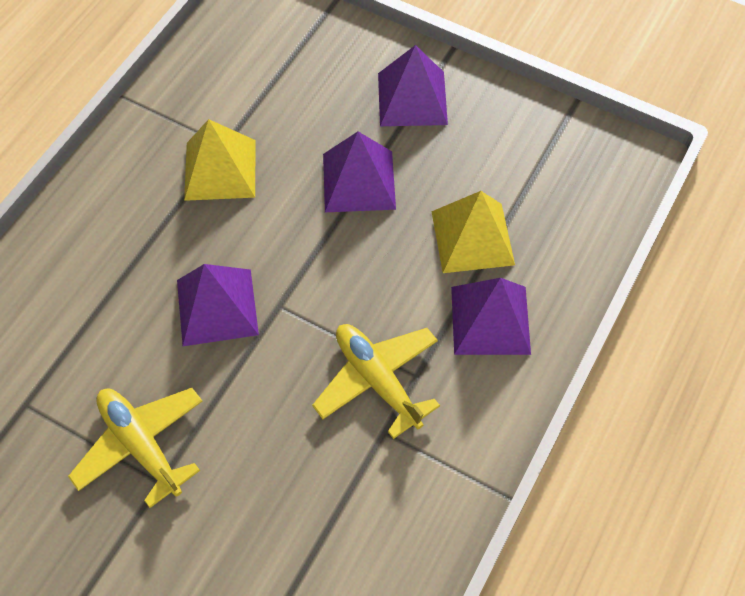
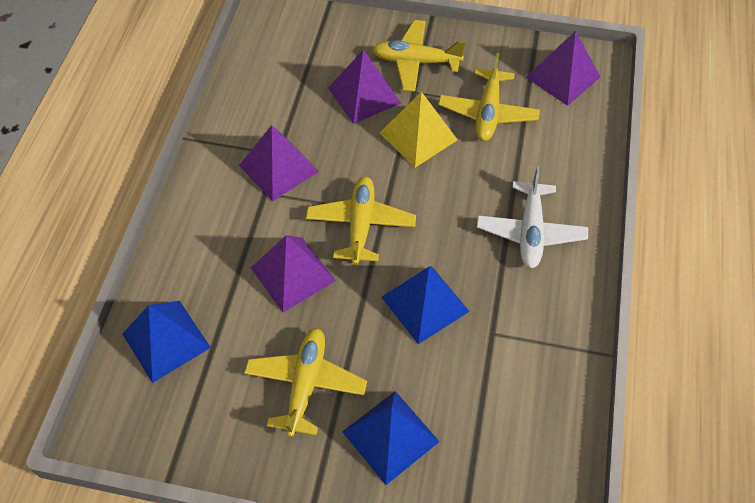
blue pyramid: none = 0 -> [123,301,211,383] [342,391,440,485] [381,266,470,344] = 3
white plane: none = 0 -> [477,166,588,268] = 1
yellow plane: [68,388,203,508] [312,324,440,439] = 2 -> [244,328,367,437] [306,176,416,265] [372,20,466,92] [438,53,540,141] = 4
yellow pyramid: [184,119,255,201] [431,191,515,273] = 2 -> [380,92,458,168] = 1

